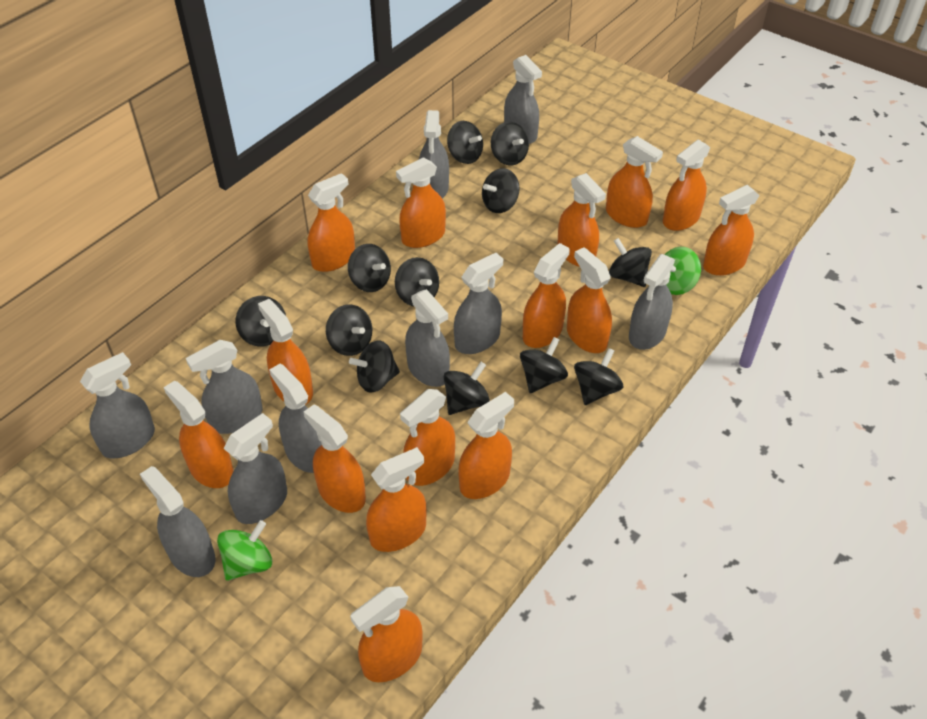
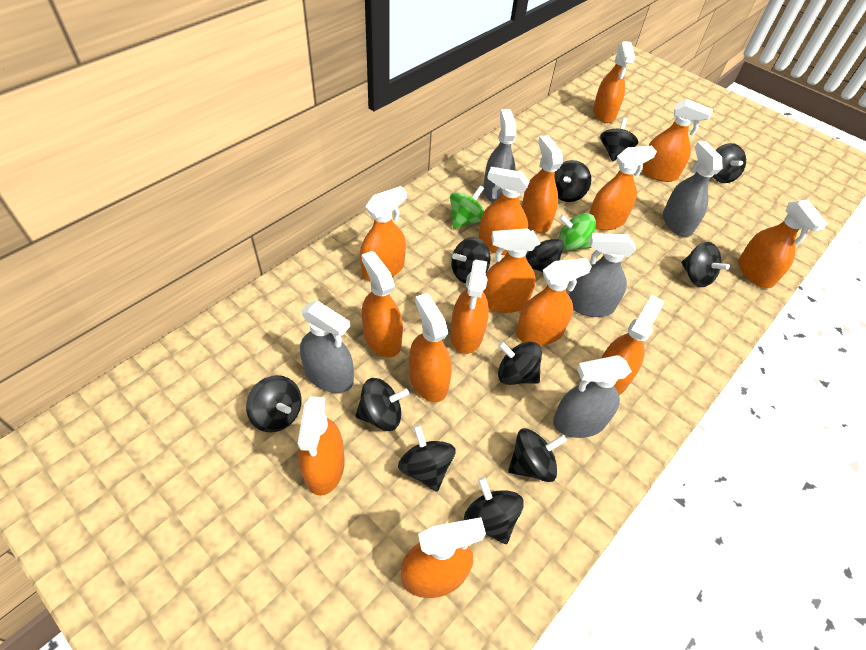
grey spray bottle: [80,352,155,459] [140,466,215,577] [186,340,263,434] [224,413,287,524] [269,364,322,473] [405,289,450,387] [419,110,449,198] [454,253,503,354] [504,55,542,144] [629,254,675,350] = 10 -> [300,300,354,393] [483,109,516,203] [553,355,632,438] [569,233,636,317] [663,141,722,237] = 5

